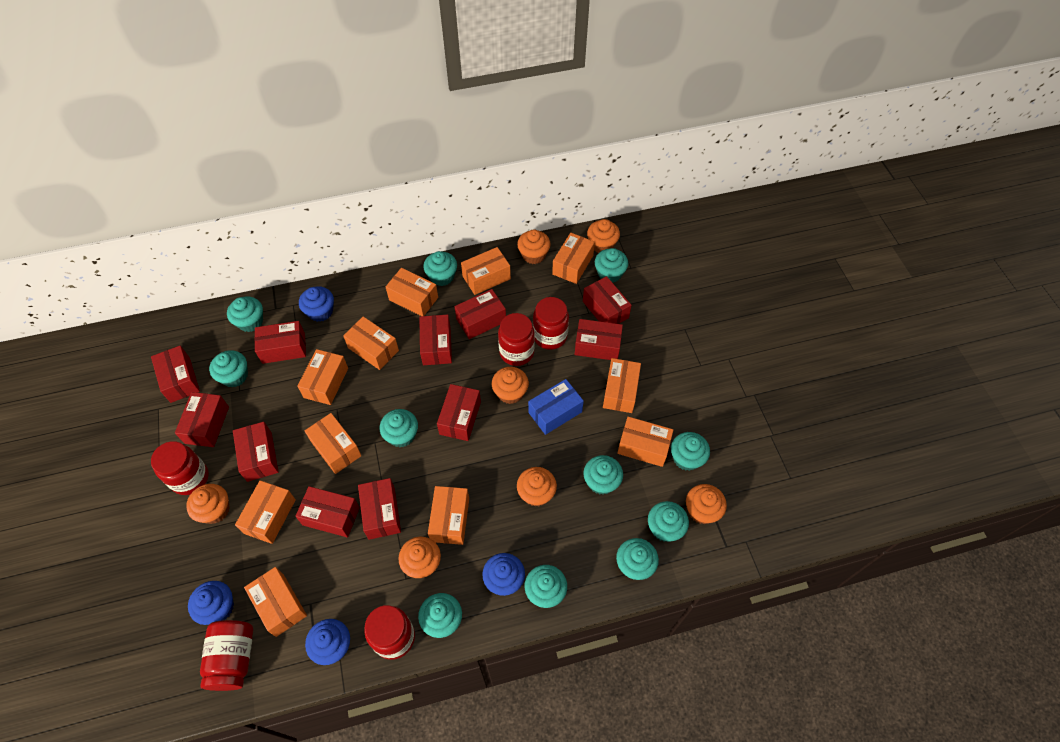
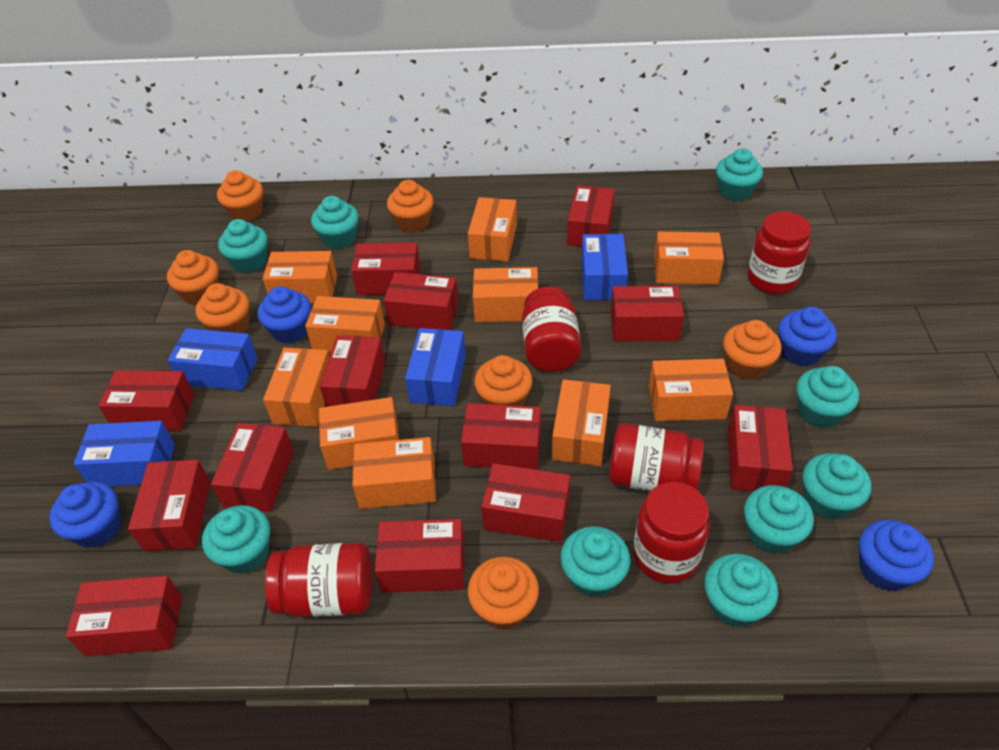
blue box: [528,379,584,435] = 1 -> [74,421,175,486] [168,328,258,391] [405,328,466,406] [581,234,628,300] = 4
orange box: [235,480,296,544] [244,567,307,637] [297,349,348,405] [305,413,361,474] [343,316,399,370] [386,268,438,316] [428,486,469,545] [461,247,511,295] [552,233,595,284] [603,358,641,413] [617,417,673,467] = 11 -> [263,251,337,303] [263,347,329,427] [305,296,385,352] [319,397,400,470] [352,437,436,509] [468,197,517,261] [473,267,538,322] [552,379,611,466] [649,358,733,421] [654,232,724,285] = 10
red box: [151,346,200,403] [175,392,229,447] [233,422,279,482] [255,321,306,364] [295,486,360,537] [358,478,401,540] [419,315,452,365] [437,384,481,441] [454,289,506,339] [575,319,623,360] [583,276,632,324] = 11 -> [66,575,182,656] [98,370,194,431] [128,460,211,551] [211,423,294,512] [320,335,386,407] [351,242,421,295] [375,519,465,593] [384,272,459,330] [461,403,541,470] [481,463,570,542] [567,185,615,247] [611,286,684,342] [728,405,793,492] = 13
turquoise cupcake: [209,350,248,387] [227,296,263,332] [380,409,418,447] [418,593,462,638] [423,251,457,286] [524,565,567,608] [583,455,623,495] [595,248,628,283] [616,538,659,580] [648,501,689,542] [671,432,710,471] = 11 -> [202,505,270,574] [218,219,268,273] [311,196,359,249] [560,526,630,598] [704,554,778,628] [716,148,763,201] [744,485,814,554] [796,366,859,428] [802,453,871,520] = 9

